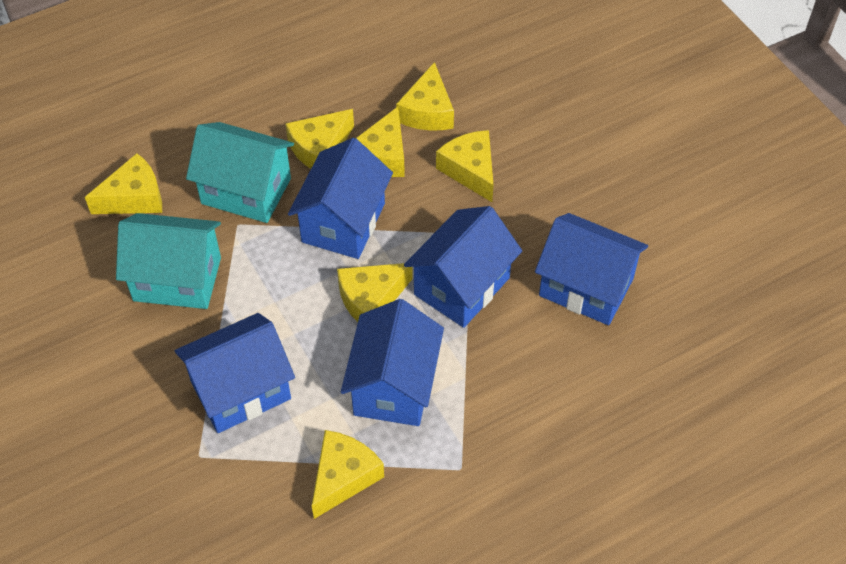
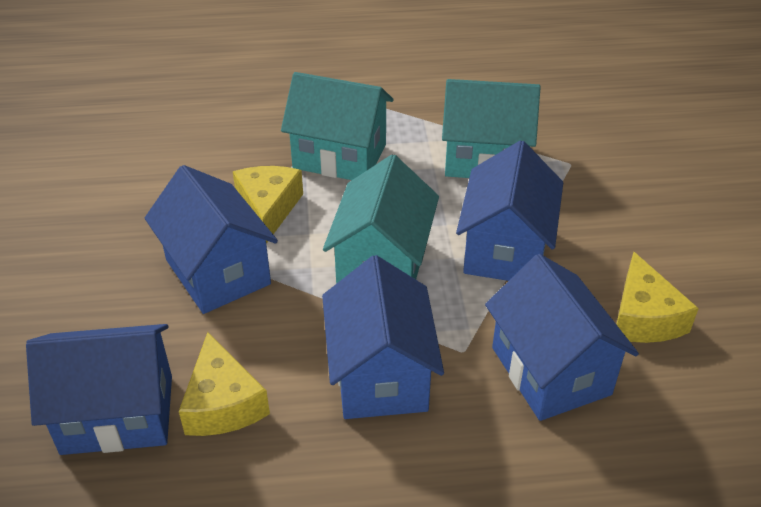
turquoise house: [116,213,221,309] [186,122,294,223] = 2 -> [281,72,393,180] [323,155,439,284] [442,79,540,178] = 3
yellow cheese: [85,153,162,214] [286,109,354,169] [312,430,384,519] [337,263,413,322] [356,107,405,177] [396,62,454,130] [436,130,494,202] = 7 -> [179,332,270,436] [233,166,303,244] [616,252,699,343] = 3

